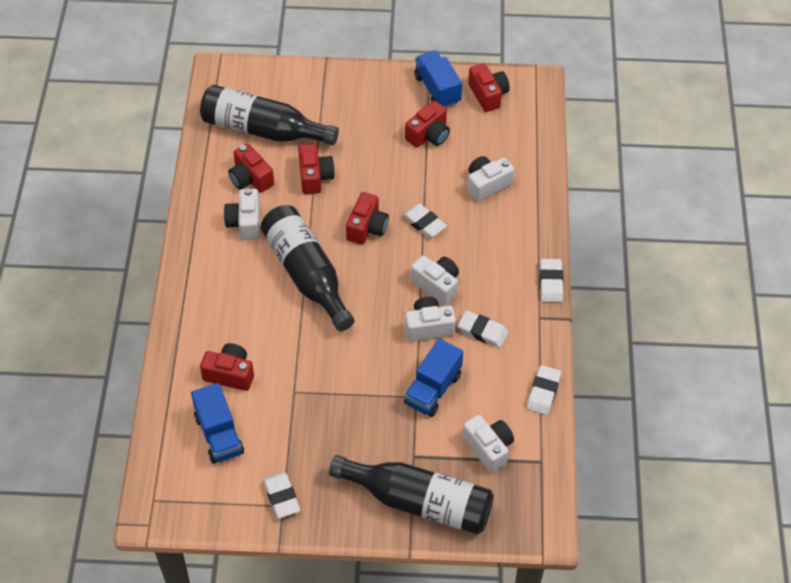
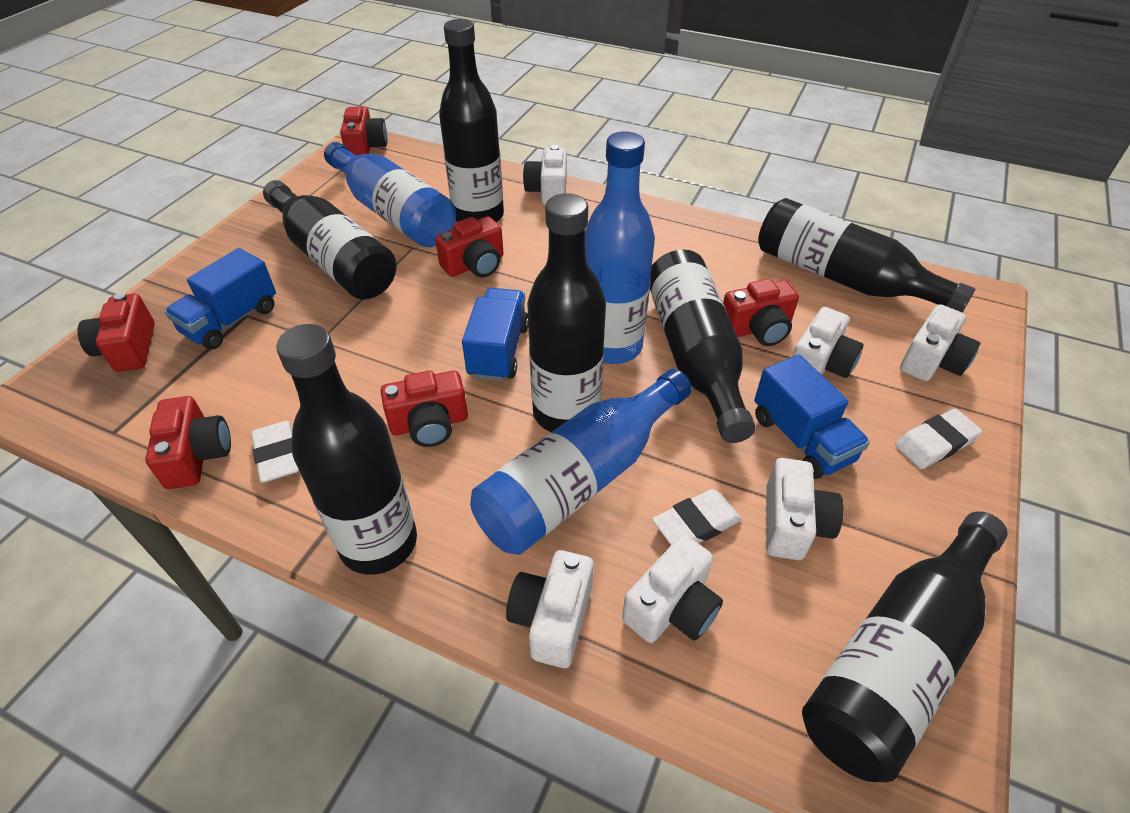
black bottle: [200,85,339,145] [260,205,354,331] [329,455,494,534] = 3 -> [263,180,397,299] [276,324,417,575] [439,19,504,222] [527,193,606,432] [650,249,756,443] [758,198,975,313] [802,511,1008,782] = 7
blue bottle: none = 0 -> [324,142,456,247] [470,369,692,555] [585,131,655,364] = 3
white camera: [224,188,260,240] [405,297,456,341] [411,255,459,305] [462,415,514,473] [467,156,514,202] = 5 -> [506,550,594,668] [523,145,567,205] [622,535,723,643] [766,458,844,560] [792,307,864,378] [900,304,980,381] = 6
white eraser: [263,472,300,518] [402,204,447,238] [458,311,509,348] [527,365,561,415] [540,259,564,302] = 5 -> [251,421,299,483] [652,489,742,545] [895,409,982,469] = 3

